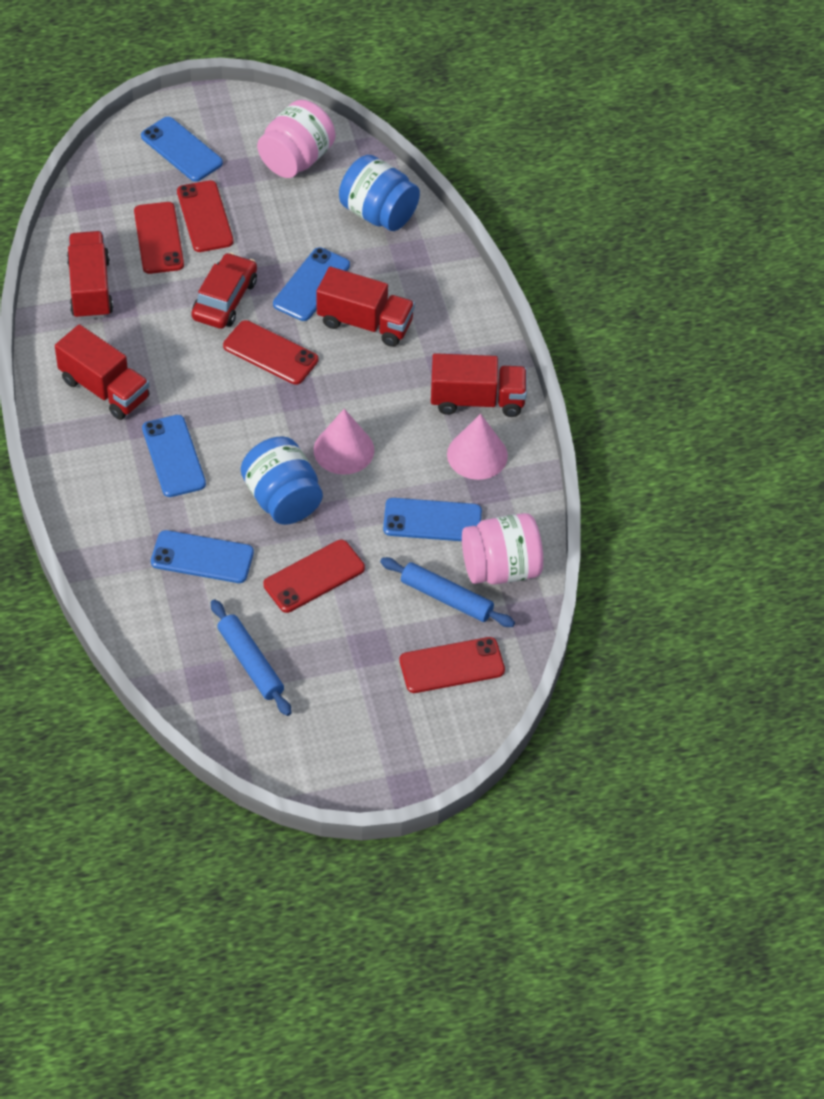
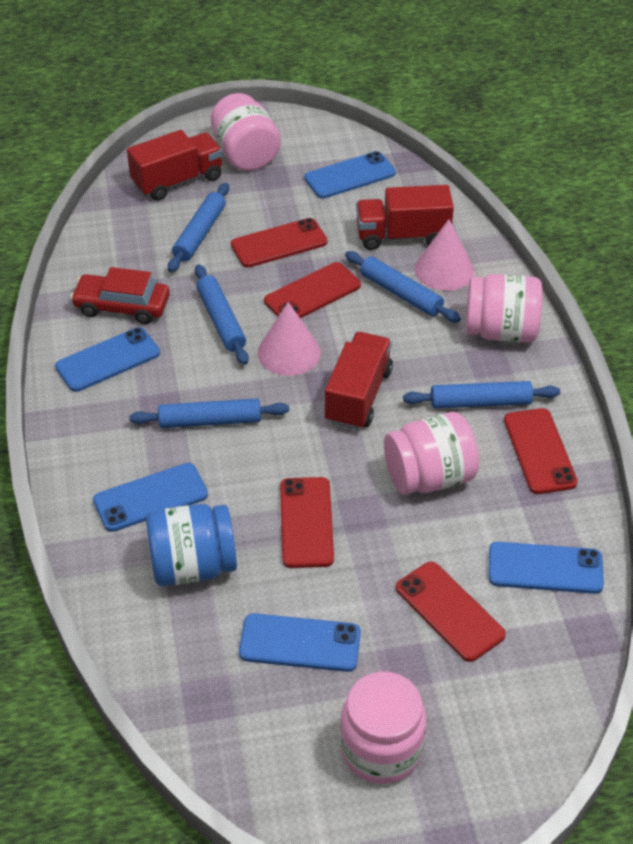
blue jar: [241,437,323,525] [339,155,420,231] = 2 -> [146,504,237,586] = 1
blue rolling pin: [211,599,292,716] [380,557,515,627] = 2 -> [129,399,289,428] [168,183,229,272] [195,264,249,365] [345,251,461,323] [403,381,560,409] = 5
pink jar: [257,100,335,178] [462,513,543,584] = 2 -> [211,93,281,171] [340,671,426,784] [384,412,479,495] [466,274,543,342] = 4
red truck: [55,324,150,420] [67,231,113,320] [316,267,415,347] [431,353,527,417] = 4 -> [127,130,223,201] [325,332,393,430] [356,185,454,250] = 3

